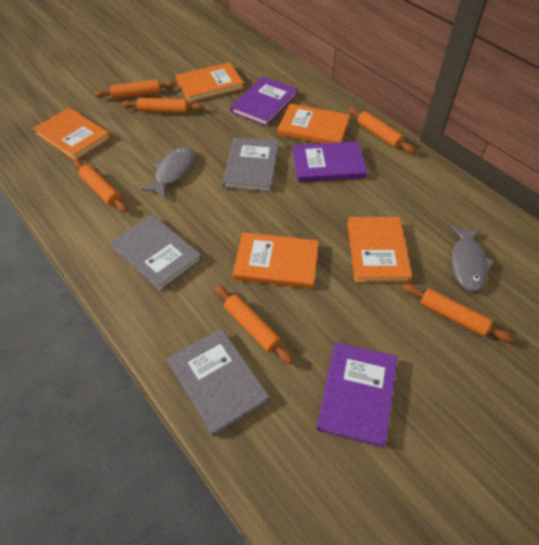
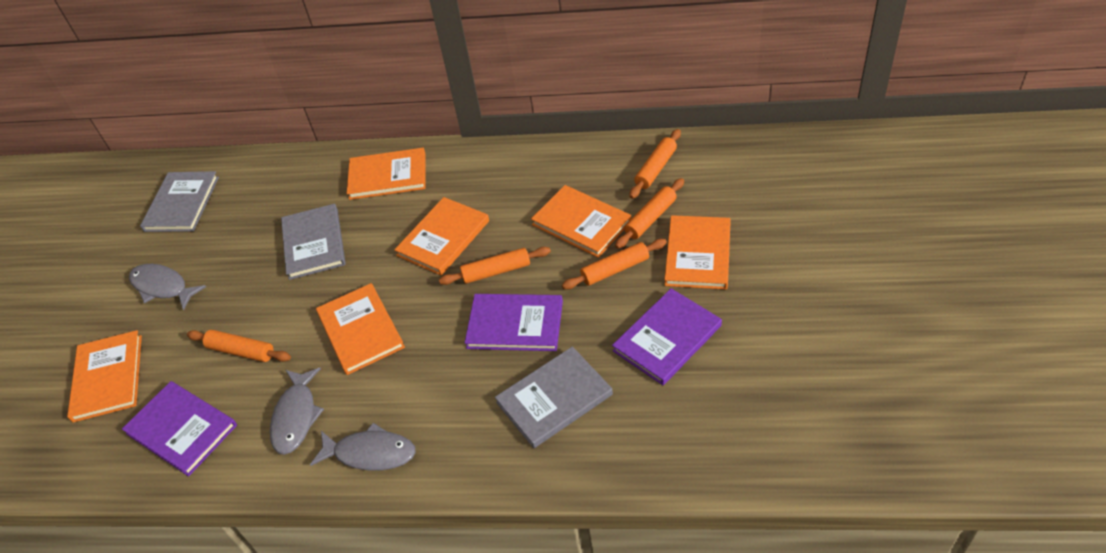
grey fish: [141,147,194,198] [450,225,494,291] = 2 -> [129,264,206,310] [270,368,324,455] [310,423,416,471] = 3
orange book: [33,108,111,160] [175,62,244,103] [233,232,319,289] [277,103,350,143] [347,217,412,283] = 5 -> [67,330,142,422] [316,283,405,375] [347,148,426,200] [394,197,489,275] [531,185,631,258] [664,215,731,289] = 6
orange rolling pin: [74,160,127,212] [94,80,176,99] [121,98,204,113] [215,285,293,364] [348,107,414,153] [402,283,513,342] = 6 -> [187,330,291,362] [439,247,551,285] [562,239,667,290] [615,178,684,249] [629,129,681,199] = 5

